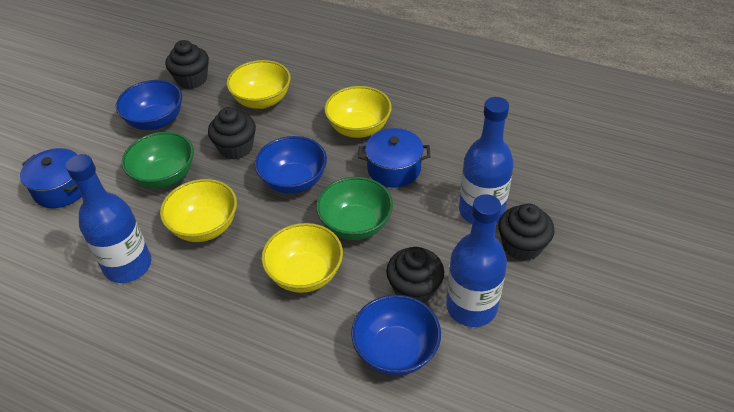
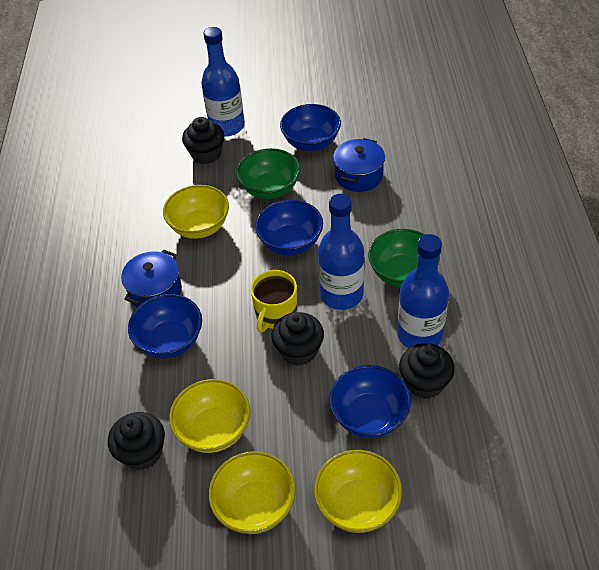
blue bowl: [116,80,182,130] [255,136,327,194] [351,295,441,376] = 3 -> [128,294,202,358] [255,200,323,255] [280,104,341,151] [329,365,411,438] = 4
yellow mug: none = 0 -> [251,270,298,333] = 1

